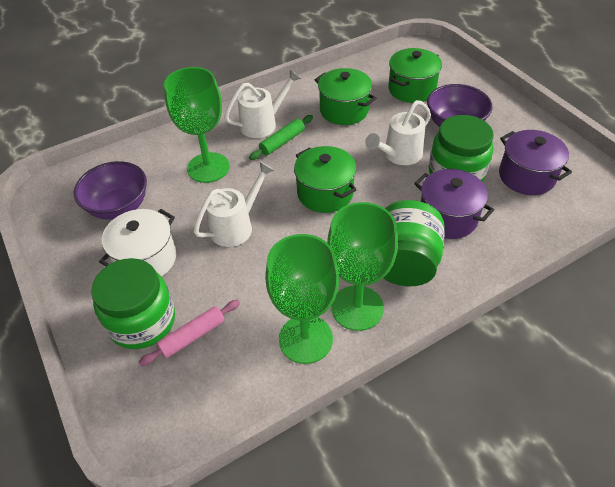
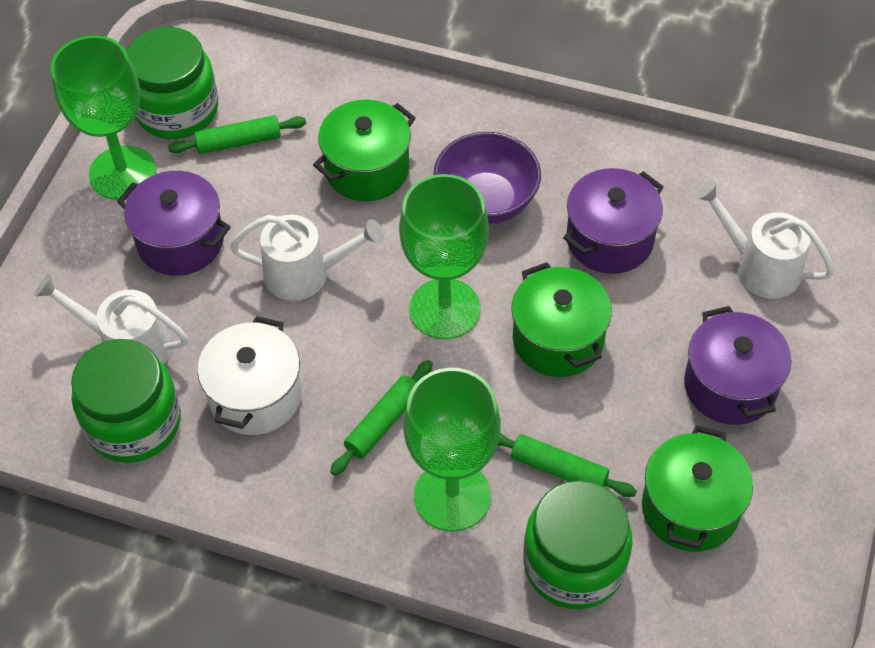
green rolling pin: [249,115,313,160] = 1 -> [168,115,306,154] [330,360,433,476] [498,433,637,497] = 3
pink rolling pin: [139,300,240,366] = 1 -> none = 0
purple bowl: [74,161,147,220] [427,84,492,127] = 2 -> [434,132,541,224] = 1
purple pot: [414,169,494,239] [499,130,572,195] = 2 -> [117,171,231,276] [563,168,664,274] [684,306,792,425] = 3

